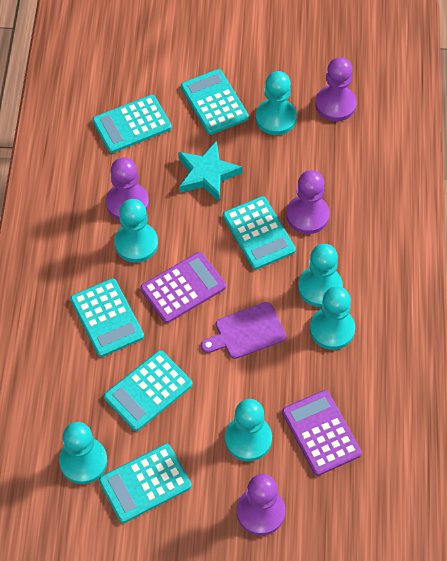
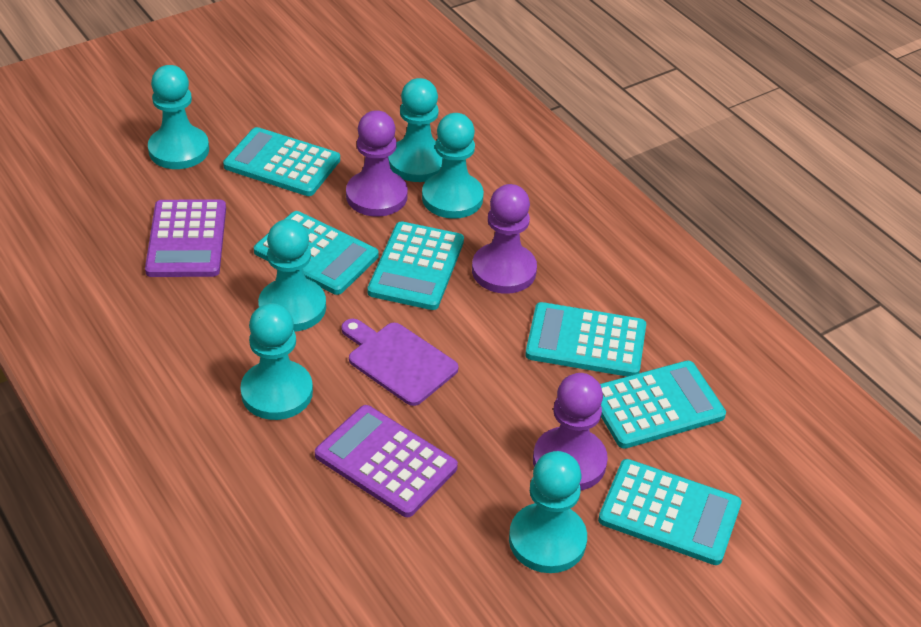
purple pawn: [106,158,149,220] [237,474,285,536] [286,170,330,234] [315,57,357,121] = 4 -> [346,110,408,217] [472,184,537,294] [533,373,608,491] = 3
turquoise star: [178,141,242,202] = 1 -> none = 0

